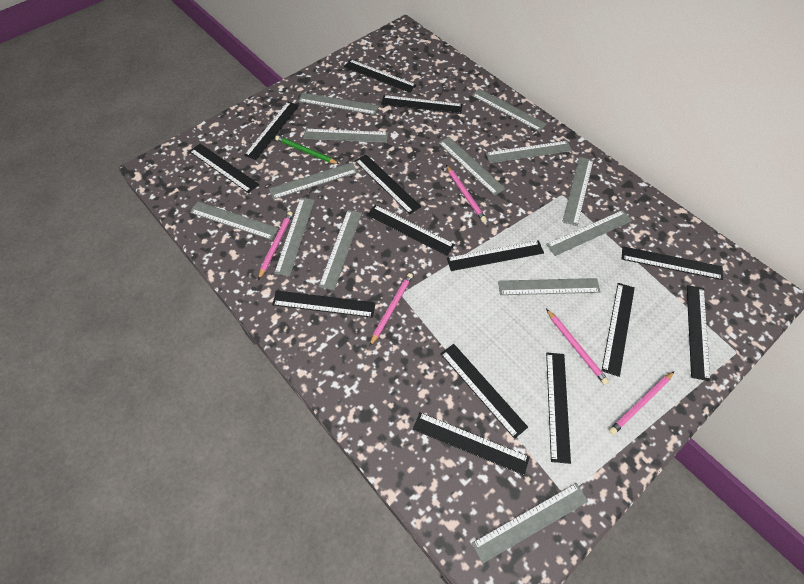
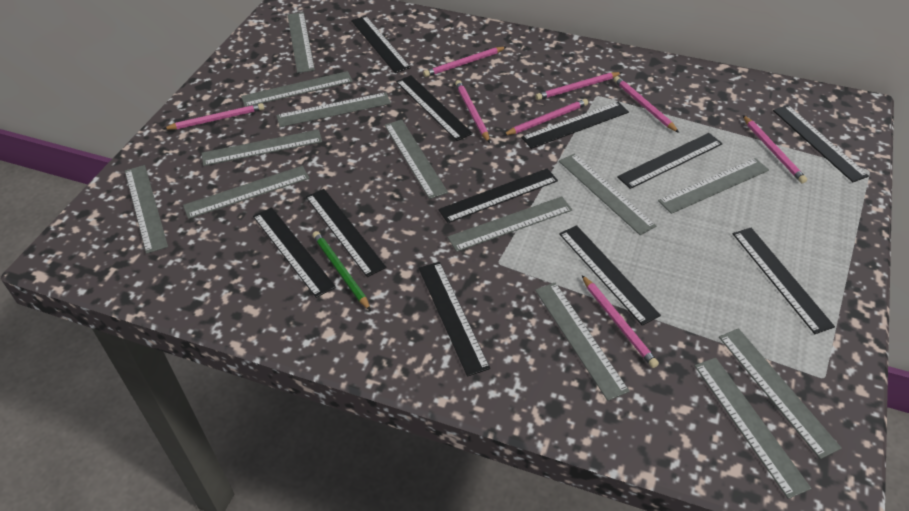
black ruler: [189,144,259,193] [244,102,299,160] [272,290,376,318] [344,59,416,93] [355,154,421,214] [367,205,455,256] [381,95,463,114] [413,412,530,475] [440,344,528,439] [447,240,544,271] [546,353,571,464] [602,283,635,377] [622,246,723,280] [687,285,710,381] = 14 -> [253,207,336,298] [306,189,387,277] [351,16,411,73] [396,75,473,141] [419,262,490,376] [438,168,558,223] [521,102,629,149] [559,225,661,326] [617,133,723,189] [733,228,835,334] [773,105,869,182] = 11
pink pencil: [258,212,293,280] [370,273,413,346] [446,165,487,222] [546,309,609,385] [609,372,674,435] = 5 -> [163,103,264,130] [423,47,506,77] [455,80,490,143] [503,99,588,135] [535,72,622,100] [582,275,659,368] [614,76,679,133] [743,115,807,183] = 8

